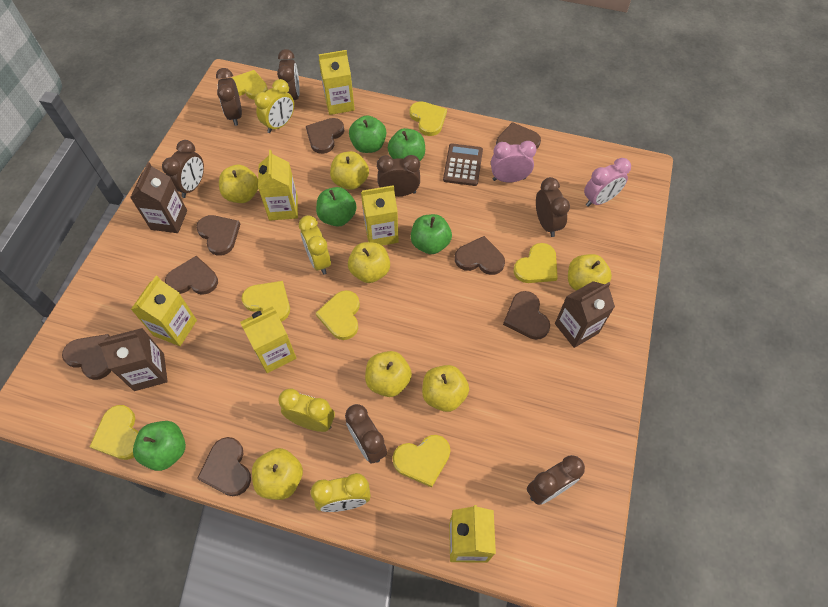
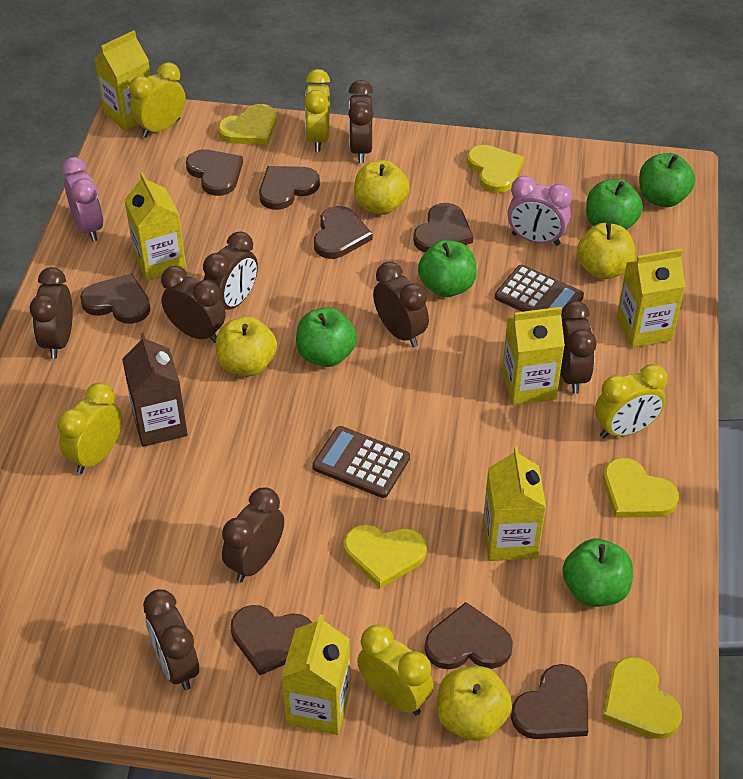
brown calculator: [443,143,483,186] = 1 -> [312,426,410,498] [495,265,584,319] = 2
brown carton: [97,328,168,391] [130,162,187,233] [555,281,615,348] = 3 -> [122,332,188,447] = 1
brown clock: [162,140,204,198] [216,68,242,126] [277,49,300,100] [345,404,387,464] [377,155,420,196] [527,455,585,505] [536,177,570,237] = 7 -> [30,267,73,359] [143,589,199,690] [161,266,226,343] [203,231,258,310] [222,487,284,582] [348,80,373,163] [373,262,429,347] [561,301,597,394] = 8
yellow apple: [219,165,258,203] [252,448,303,500] [330,151,369,190] [348,242,390,283] [365,351,412,397] [422,365,469,412] [568,254,612,291] = 7 -> [216,316,277,376] [354,160,410,215] [437,666,512,741] [577,223,635,279] = 4
yellow clock: [255,79,294,133] [278,388,335,432] [299,215,331,275] [311,473,371,512] = 4 -> [57,382,122,474] [129,62,186,138] [304,69,330,152] [357,624,434,715] [595,364,668,438] = 5
yellow heart: [90,405,139,460] [232,70,268,100] [242,281,290,322] [316,290,360,340] [392,435,450,488] [409,101,447,136] [513,243,558,283] = 7 -> [218,104,277,145] [344,524,427,588] [467,145,524,193] [602,657,682,739] [603,458,679,518] = 5

